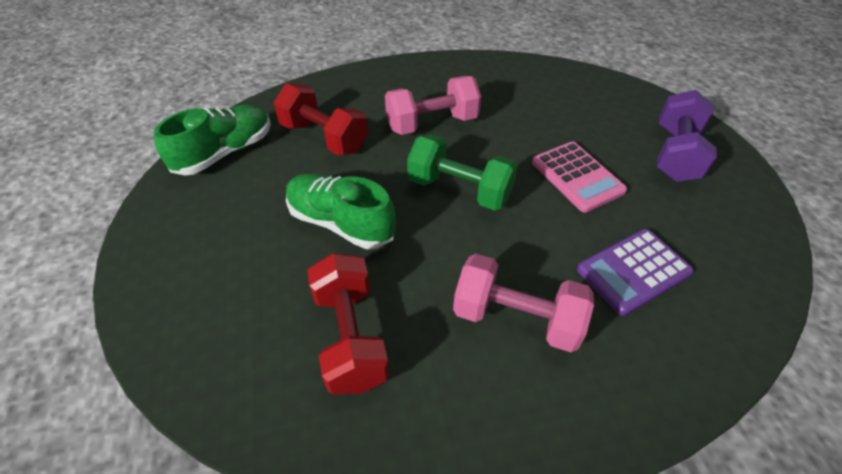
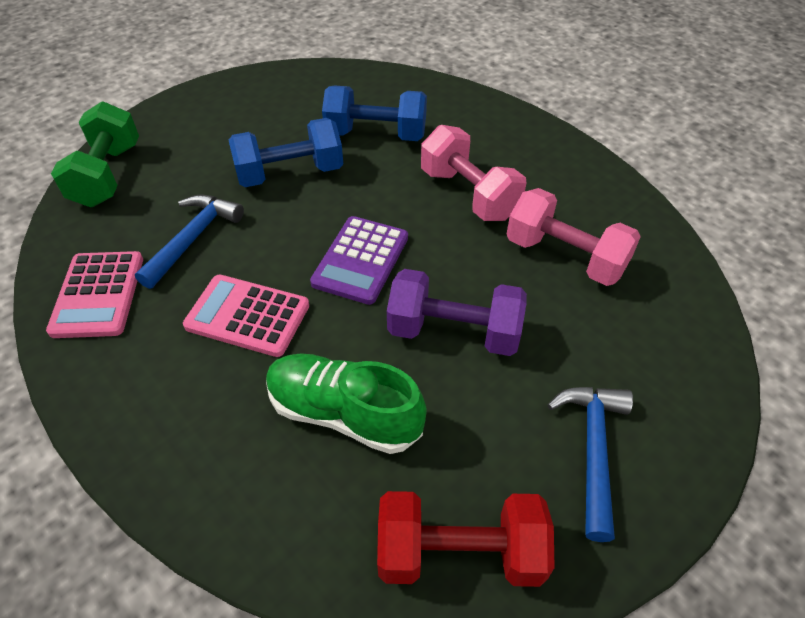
blue dumbbell: none = 0 -> [229,118,343,187] [322,85,427,141] = 2
blue hammer: none = 0 -> [135,195,244,289] [548,387,633,542] = 2
green shoe: [154,105,271,176] [286,174,396,249] = 2 -> [266,353,427,454] = 1
pink calculator: [532,142,627,213] = 1 -> [46,251,143,338] [183,275,309,357] = 2
red dumbbell: [274,83,368,156] [307,253,390,395] = 2 -> [377,491,555,587] = 1

